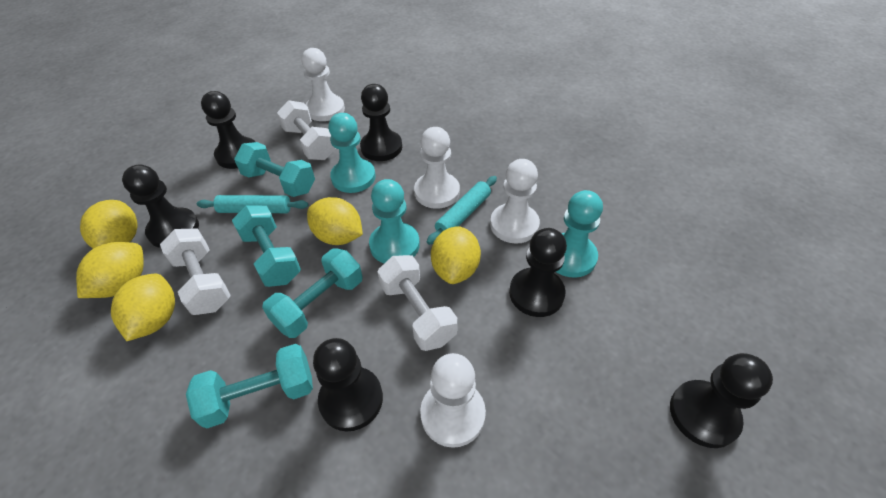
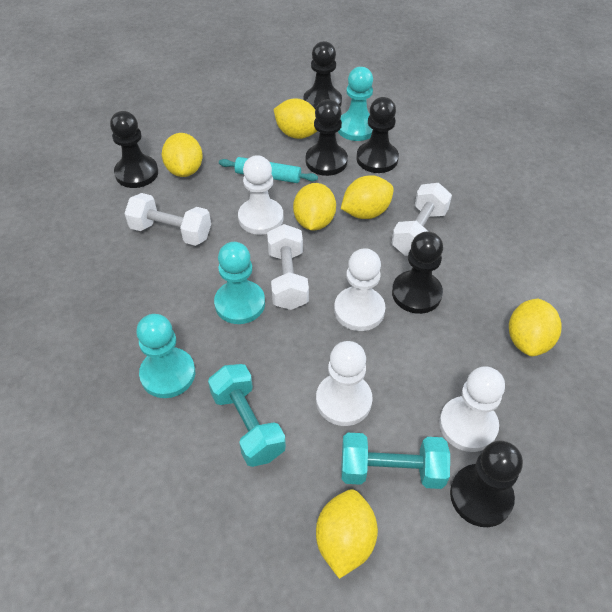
turquoise dumbbell: [186,344,313,428] [232,205,301,287] [234,142,315,197] [262,248,363,338] = 4 -> [208,364,286,467] [341,433,450,489] = 2
turquoise rolling pin: [197,195,309,213] [427,176,497,245] = 2 -> [219,157,318,183] = 1
yellow lemon: [76,242,144,298] [80,200,138,249] [111,274,175,341] [307,197,363,245] [431,226,481,284] = 5 -> [162,133,203,177] [274,98,317,139] [293,183,336,230] [316,489,378,579] [341,175,394,219] [509,299,561,356] = 6

